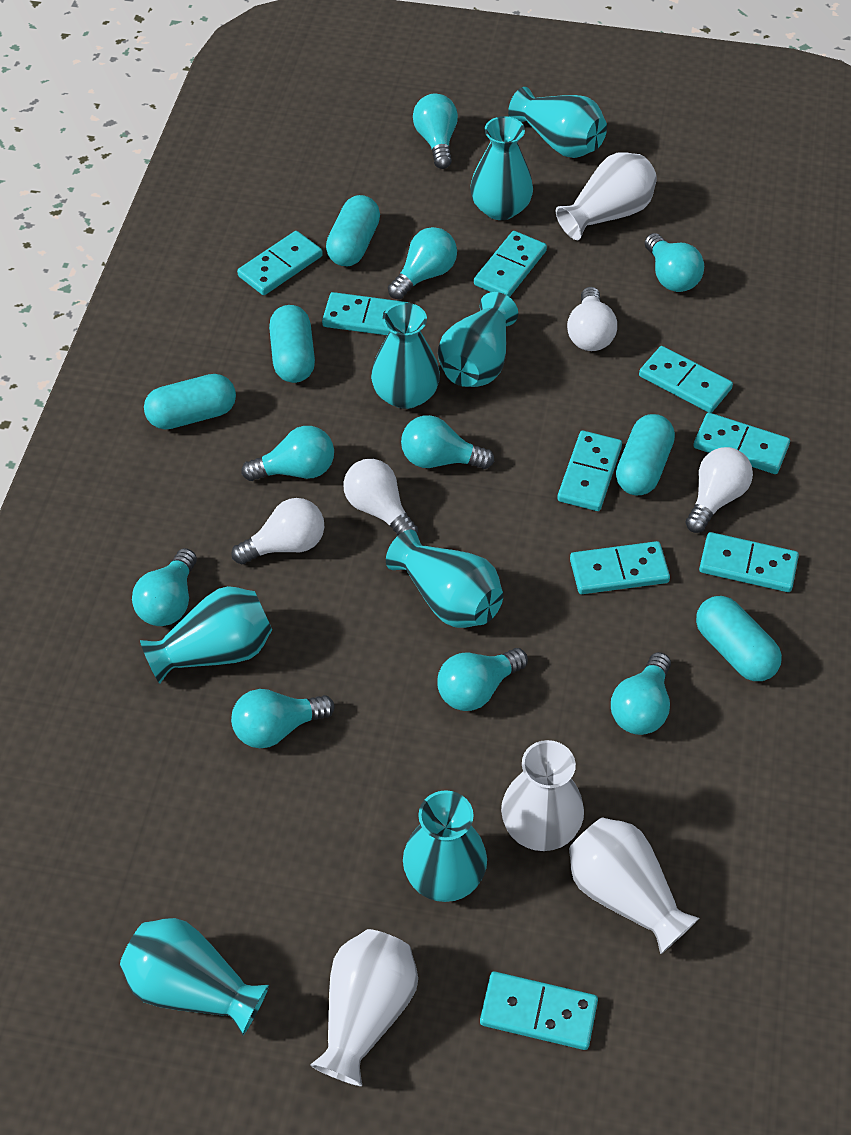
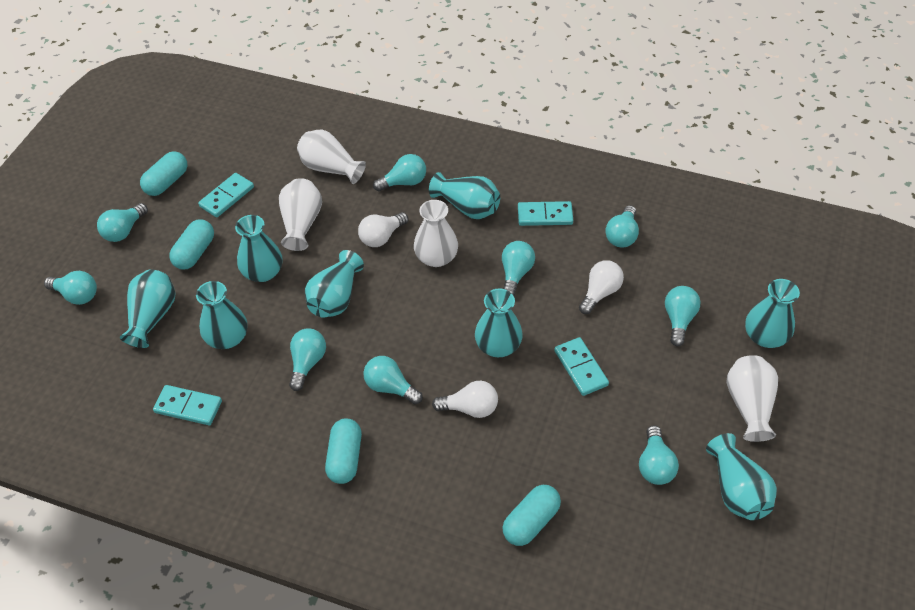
turquoise capsule: [144,374,236,429] [269,305,315,383] [326,195,380,267] [616,414,675,495] [696,596,782,681] = 5 -> [140,151,188,196] [169,219,214,270] [325,418,362,484] [502,485,561,546] = 4
turquoise domino: [237,231,323,295] [322,292,409,335] [474,231,547,297] [480,972,598,1050] [557,431,622,511] [570,541,670,594] [639,346,733,413] [693,413,790,474] [699,532,799,592] = 9 -> [153,385,222,425] [198,173,254,217] [518,201,573,226] [554,337,609,396] = 4
white light bulb: [231,498,324,565] [343,459,418,536] [567,287,617,351] [685,447,753,533] = 4 -> [358,212,408,247] [432,381,498,418] [579,260,624,314] = 3

